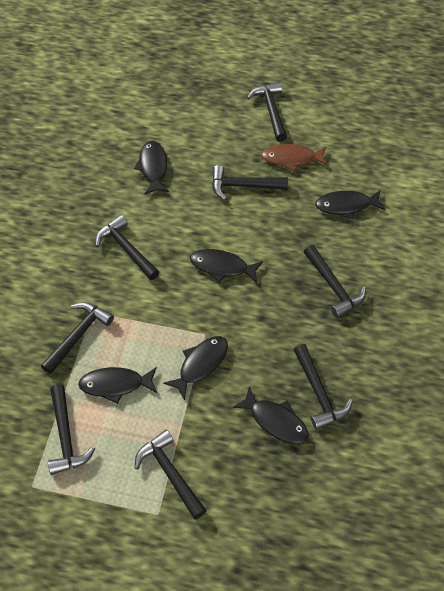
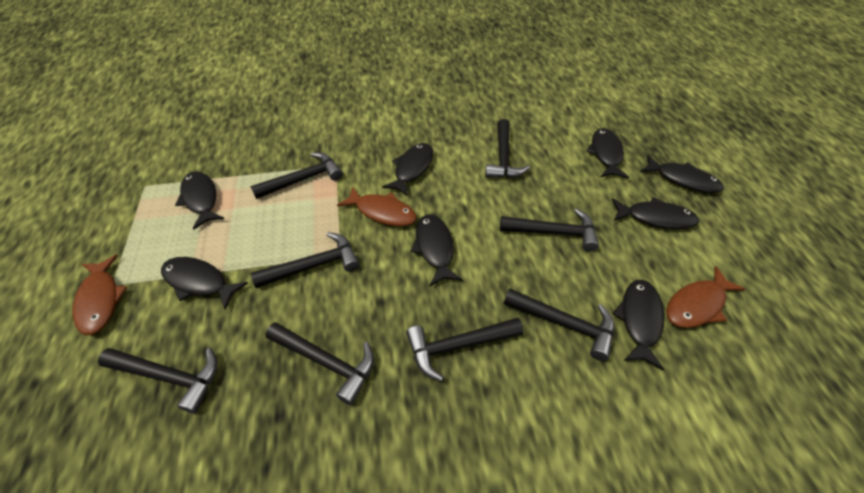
black fish: [78,367,157,404] [134,141,169,195] [163,336,228,400] [190,249,263,283] [233,386,309,445] [315,190,386,219] = 6 -> [161,257,248,310] [175,171,224,230] [382,143,433,196] [411,214,463,286] [586,128,629,179] [612,197,699,229] [612,280,664,370] [640,155,724,193] = 8
brown fish: [261,144,328,171] = 1 -> [73,255,127,335] [337,186,417,226] [666,266,746,328] = 3

